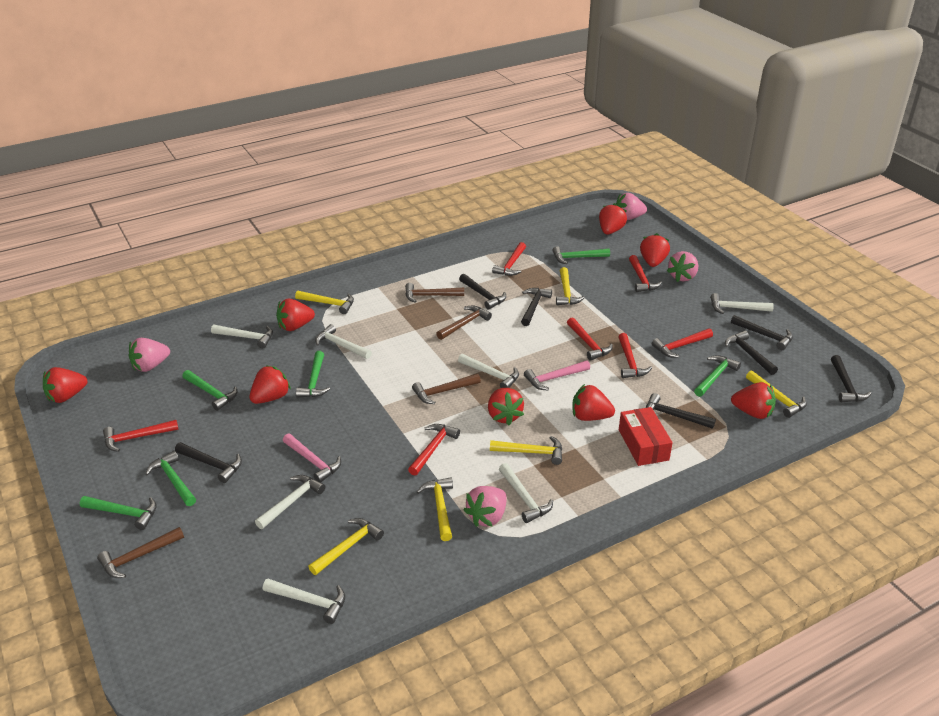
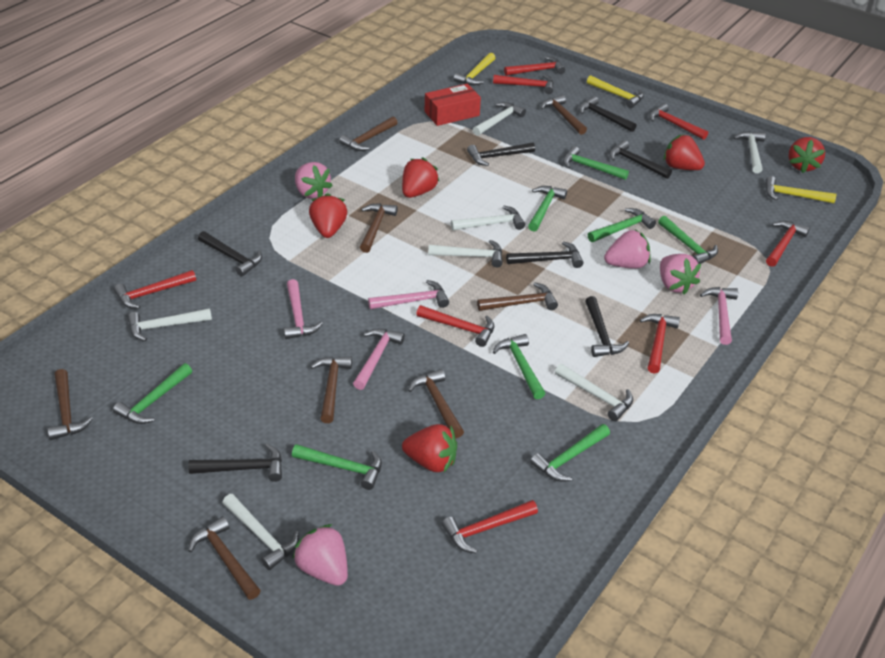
brown hammer: [97,527,184,578] [405,283,464,303] [412,374,481,404] [436,305,492,340] = 4 -> [47,369,93,440] [188,516,261,600] [310,357,352,423] [339,117,398,151] [360,203,398,253] [408,369,464,438] [477,282,558,311] [541,95,587,135] = 8
green hammer: [80,496,157,530] [145,451,196,506] [182,370,237,411] [296,351,330,398] [552,246,610,264] [694,355,741,397] = 6 -> [113,363,192,424] [292,444,382,490] [493,334,545,399] [528,186,567,232] [530,424,610,482] [563,146,629,180] [588,208,656,242] [658,216,718,264] = 8
pink hammer: [283,434,341,482] [524,360,590,390] = 2 -> [284,279,323,339] [353,329,405,390] [368,280,449,309] [700,287,738,345] = 4
red hammer: [103,420,179,452] [408,424,460,476] [492,242,526,276] [567,317,613,361] [618,333,652,378] [629,255,662,292] [652,328,713,358] = 7 -> [114,270,196,309] [416,305,494,347] [442,500,538,554] [493,74,554,94] [504,57,565,76] [640,314,680,374] [649,103,708,140] [766,221,810,267] = 8
red strawberry: [43,367,87,403] [250,365,291,404] [276,299,315,331] [488,388,524,425] [572,384,615,421] [599,203,627,235] [640,233,670,267] [731,382,776,419] = 8 -> [309,193,347,238] [402,157,439,198] [402,424,457,472] [663,135,705,170] [789,137,825,173] = 5
yellow hammer: [295,290,354,314] [308,518,384,575] [417,477,453,541] [490,436,562,465] [556,267,585,305] [746,370,807,418] = 6 -> [453,53,495,85] [587,75,644,108] [766,176,836,203] = 3

